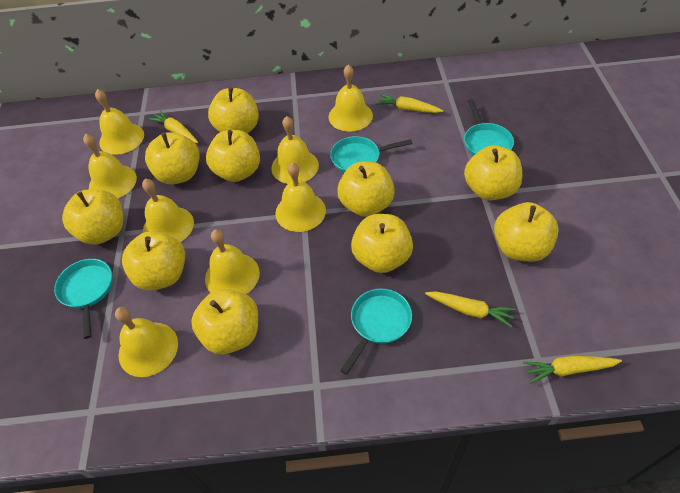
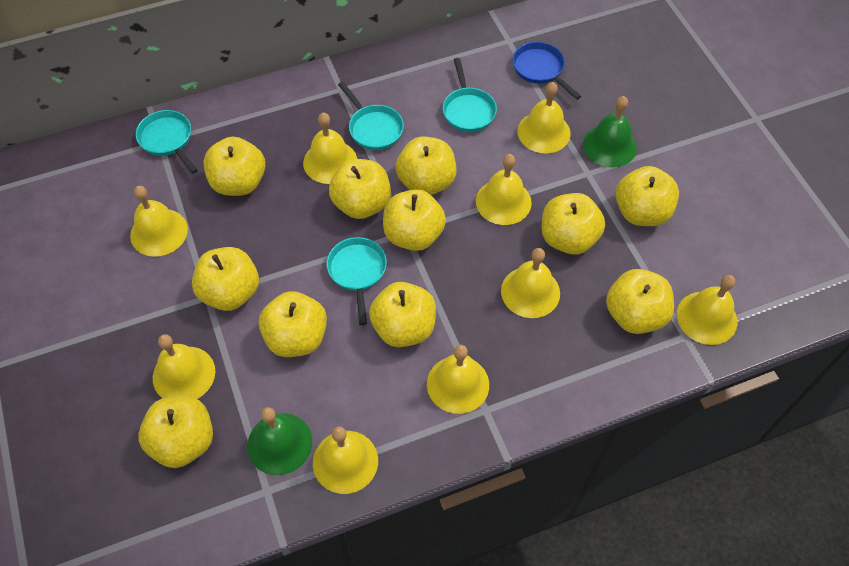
blue pan: none = 0 -> [512,42,581,100] = 1
green bell: none = 0 -> [247,407,312,475] [583,96,637,168] = 2
yellow apple: [62,189,123,245] [122,231,185,291] [145,132,200,184] [191,289,258,355] [206,130,260,182] [208,87,259,133] [337,162,395,217] [351,214,413,273] [464,145,522,201] [494,202,559,262] = 10 -> [138,396,213,468] [192,247,259,311] [203,137,265,196] [259,291,327,357] [329,159,391,219] [369,282,436,347] [383,189,446,251] [396,137,457,195] [542,193,605,254] [606,269,674,334] [615,166,679,226] = 11
yellow bell: [83,134,137,198] [95,89,144,155] [115,307,178,377] [142,179,194,242] [205,229,260,294] [271,116,319,184] [275,162,326,232] [329,65,373,132] = 8 -> [130,186,188,257] [153,334,215,399] [303,113,357,184] [313,426,378,494] [427,345,489,414] [476,154,532,225] [501,248,560,318] [517,82,570,153] [677,275,738,345] = 9
yellow carrot: [148,110,198,143] [376,94,443,113] [425,291,516,327] [523,356,622,384] = 4 -> none = 0

